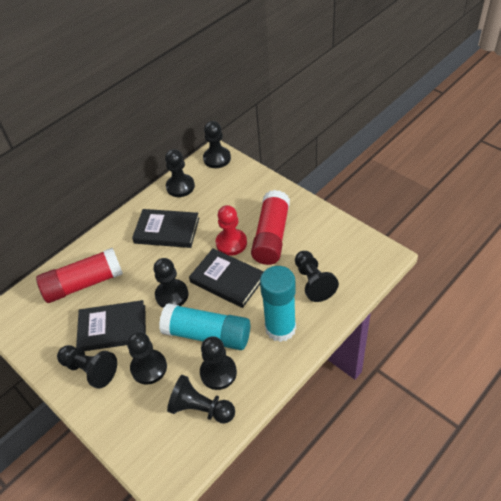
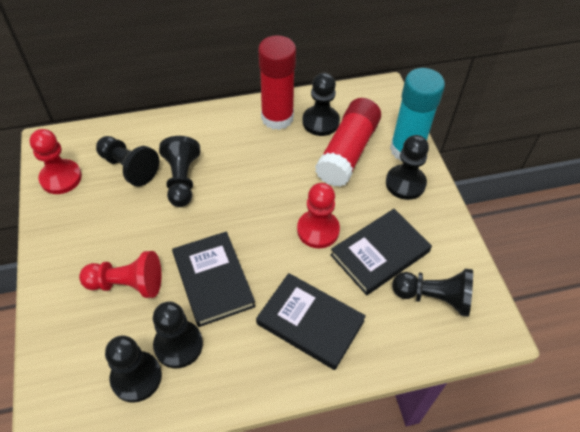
black pawn: [57,345,117,389] [127,332,167,385] [153,258,188,308] [165,149,195,197] [167,375,235,424] [200,337,237,390] [203,121,231,168] [295,251,339,302] = 8 -> [96,136,159,187] [105,335,162,403] [153,301,203,368] [159,136,200,207] [302,73,340,136] [386,135,429,200] [392,269,473,317] = 7
red pawn: [216,205,247,256] = 1 -> [30,129,82,194] [79,251,161,298] [297,183,340,248] = 3
turquoise glue stick: [159,303,250,350] [260,266,296,342] = 2 -> [390,68,445,161] = 1

